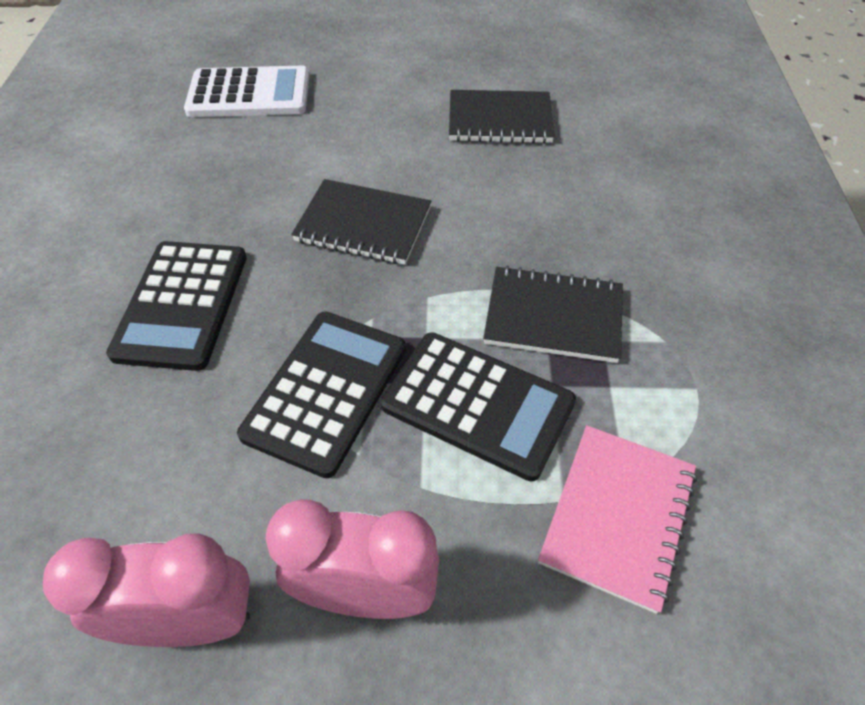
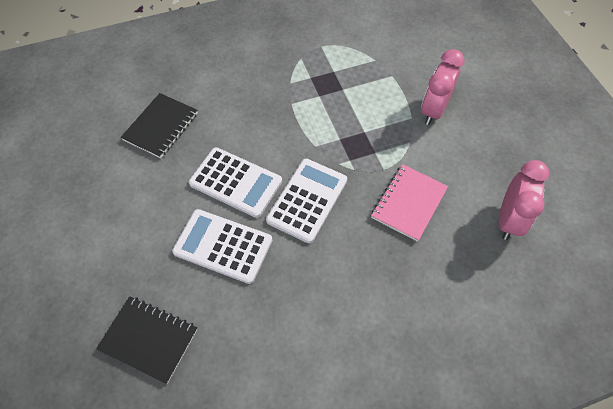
black calculator: [106,241,247,371] [237,311,406,478] [381,332,576,481] = 3 -> none = 0
black notebook: [291,179,431,265] [449,90,555,143] [483,265,623,363] = 3 -> [96,296,197,384] [121,93,198,158] = 2
white calculator: [184,66,309,117] = 1 -> [172,209,272,284] [189,147,282,218] [266,159,347,243] = 3

